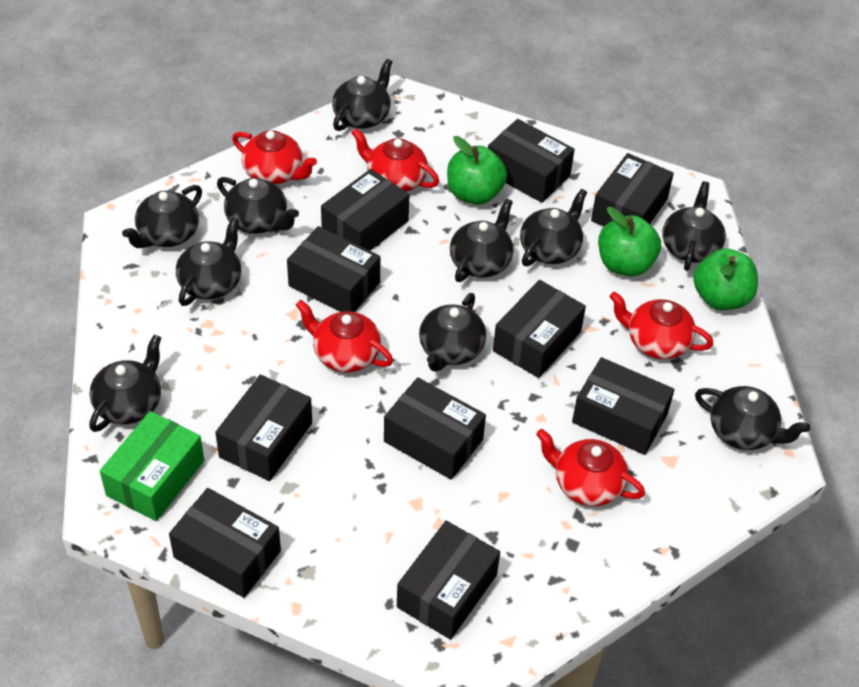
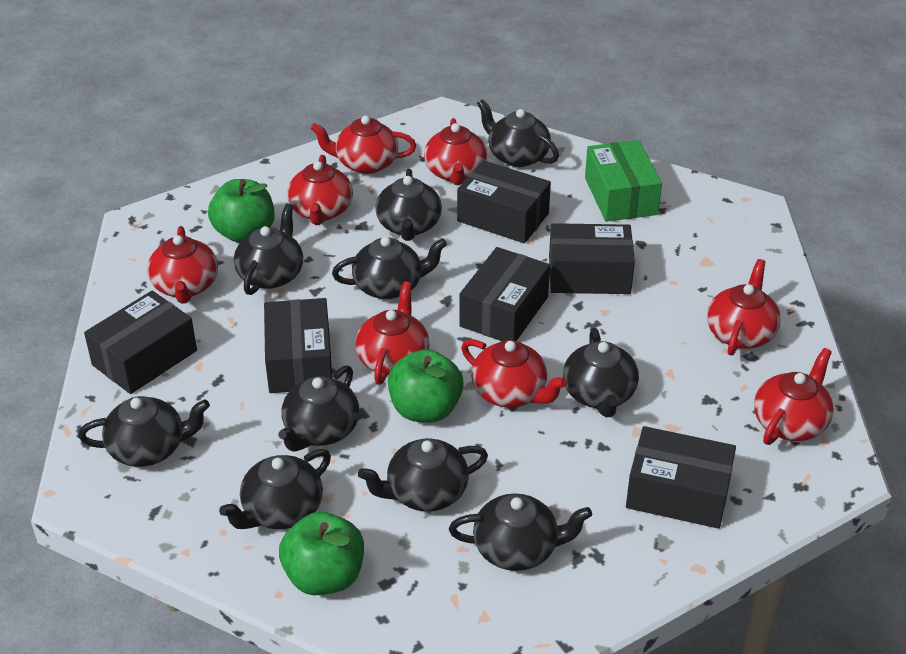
black box: [169,488,281,598] [215,375,312,481] [287,226,380,312] [321,169,409,251] [384,377,486,480] [397,521,500,640] [488,119,575,203] [493,280,586,378] [572,357,675,455] [591,153,674,227] = 10 -> [84,291,197,394] [264,298,332,393] [457,160,551,243] [459,247,550,341] [549,223,635,294] [626,426,736,529] = 6
red teapot: [232,130,317,184] [296,300,393,372] [352,128,439,192] [536,429,645,506] [609,292,713,359] = 5 -> [147,226,218,304] [287,155,353,225] [311,115,416,174] [355,282,430,384] [424,118,487,185] [461,339,567,408] [707,259,781,356] [754,348,834,445] = 8

